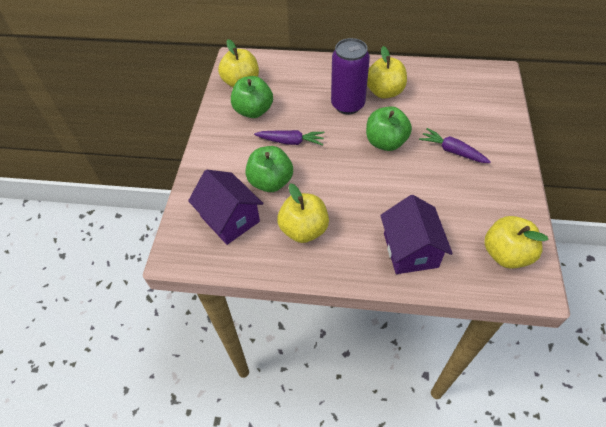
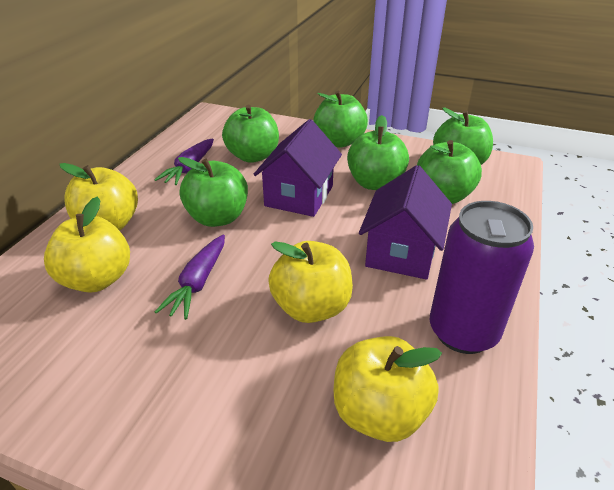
green apple: [231,76,273,118] [245,146,293,192] [366,106,412,151] = 3 -> [178,157,248,227] [222,105,279,163] [313,91,368,148] [347,115,409,190] [417,140,482,204] [433,108,493,165] = 6

